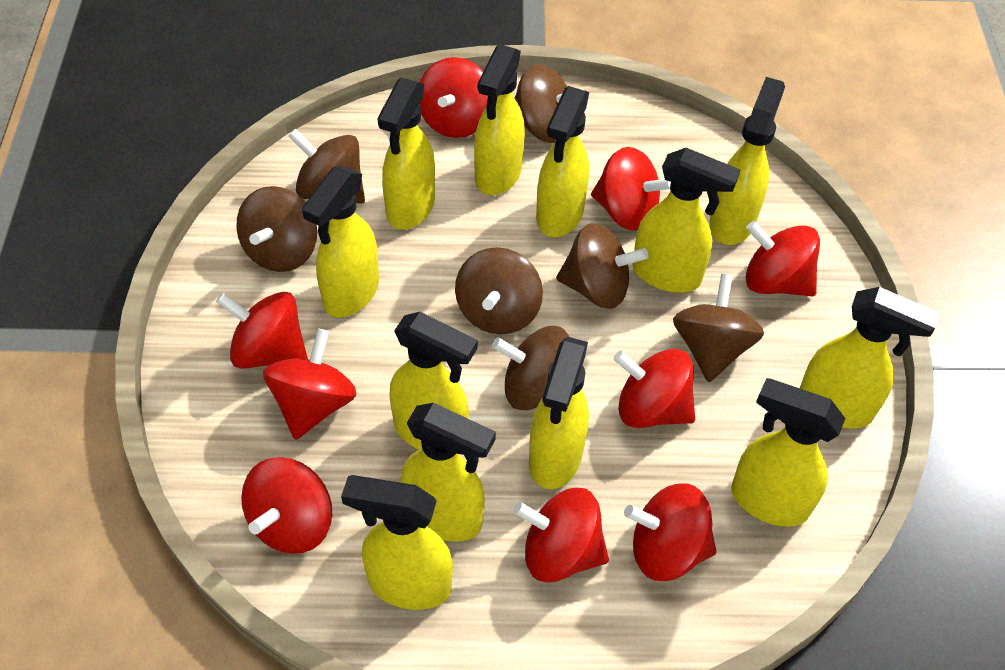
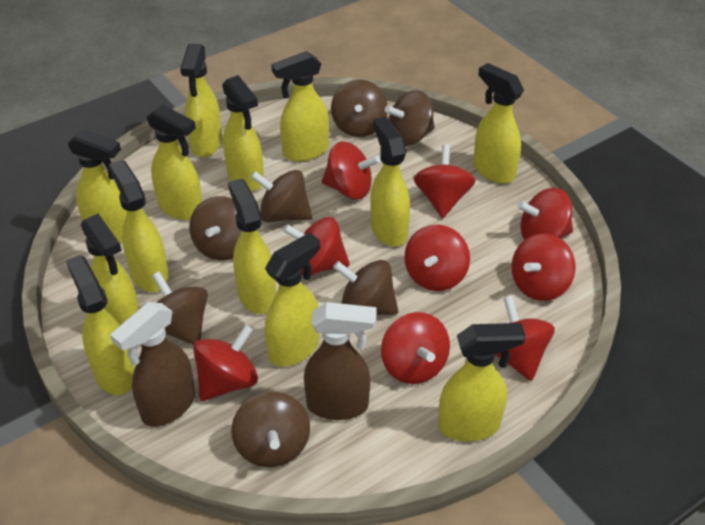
brown spray bottle: none = 0 -> [110,302,195,427] [304,302,377,420] = 2
yellow spray bottle: [302,166,379,318] [341,475,453,610] [377,78,435,230] [390,312,478,450] [401,403,496,542] [474,44,525,195] [529,337,589,489] [536,86,589,237] [632,148,740,292] [710,77,785,245] [731,378,846,527] [800,287,940,429] = 12 -> [66,255,135,395] [67,129,127,244] [81,214,139,325] [109,160,169,292] [147,104,202,220] [180,44,222,157] [222,75,264,191] [228,178,276,314] [265,233,320,367] [271,51,329,162] [371,117,410,247] [438,323,526,441] [473,63,524,184] = 13

